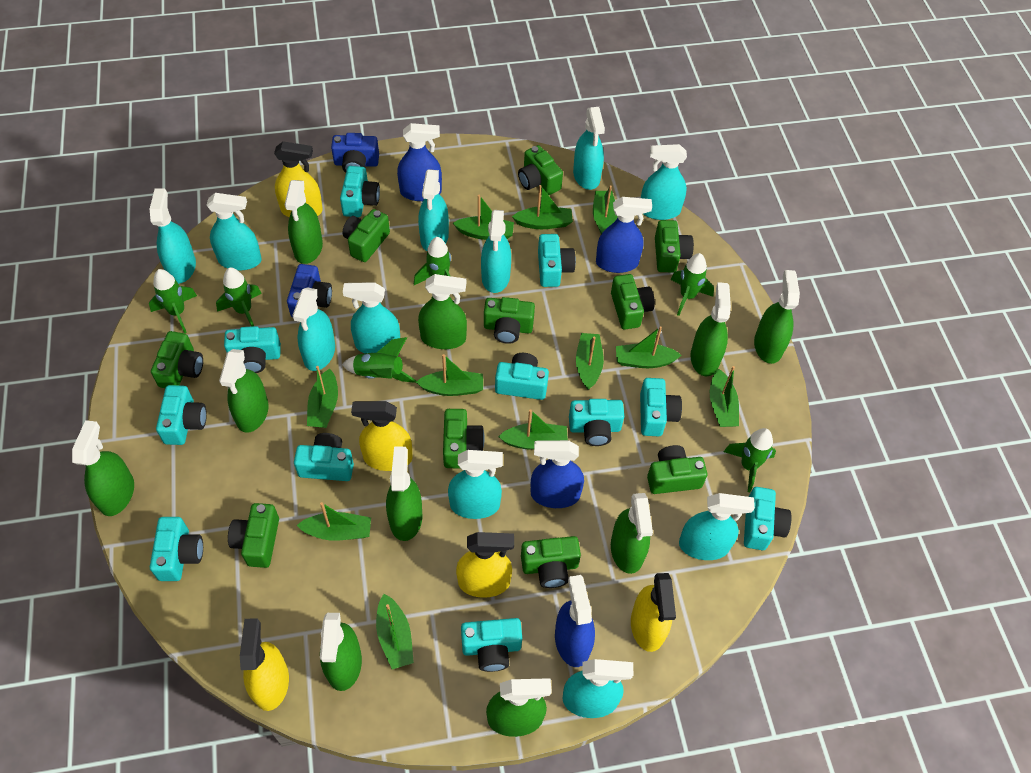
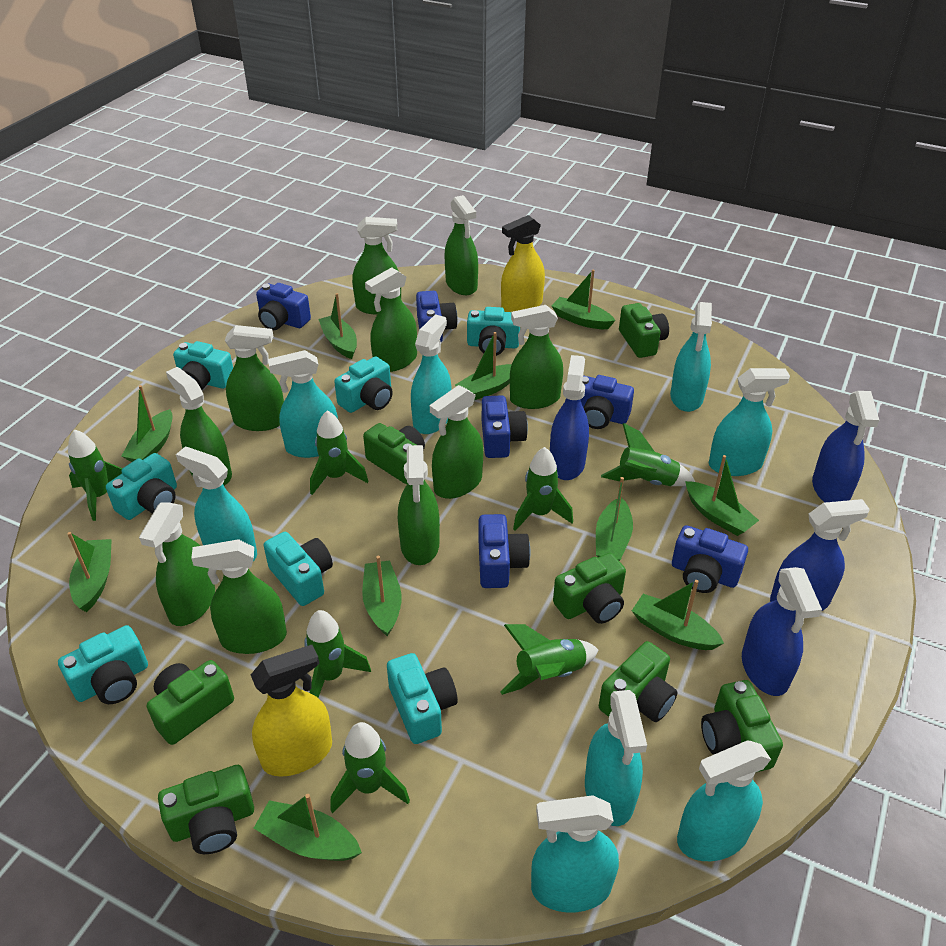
blue camera: [287,264,332,317] [331,133,379,173] = 2 -> [256,283,311,331] [416,291,458,342] [479,514,530,588] [482,395,528,458] [581,375,634,429] [672,525,748,593] = 6
green boat: [297,502,371,541] [307,366,338,428] [376,594,414,669] [416,354,483,396] [453,195,514,240] [498,409,568,450] [512,185,573,229] [576,333,604,390] [593,185,617,234] [616,326,682,368] [710,366,739,427] = 11 -> [67,532,112,612] [122,385,173,462] [254,794,362,861] [318,293,357,359] [362,556,402,636] [455,332,512,400] [551,269,616,329] [596,477,633,561] [632,580,724,650] [685,455,759,536] = 10
green camera: [151,331,203,388] [228,503,279,568] [343,209,390,262] [443,409,485,468] [484,297,535,344] [518,145,563,195] [521,536,581,588] [611,274,655,329] [647,445,707,494] [655,220,694,272] = 10 -> [147,660,234,745] [158,765,254,854] [363,423,425,484] [553,553,626,624] [599,641,678,722] [619,303,669,358] [701,680,783,773] = 7
green rocket: [149,269,197,333] [216,267,262,326] [342,337,416,383] [414,237,454,296] [671,253,714,316] [724,428,776,492] = 6 -> [68,429,123,521] [304,610,371,698] [310,411,368,495] [330,722,410,813] [500,624,598,695] [513,447,573,531] [601,423,695,486] = 7
turquoise camera: [150,517,203,581] [156,385,207,445] [224,326,281,373] [294,433,354,481] [340,166,380,217] [461,618,522,672] [495,353,549,400] [538,234,576,287] [569,399,624,446] [640,378,682,436] [744,487,792,550] = 11 -> [58,625,148,704] [106,453,177,520] [173,341,233,390] [264,532,333,606] [334,356,393,413] [387,653,458,744] [467,307,520,356] = 7
turquoise spray bottle: [150,188,196,284] [206,193,261,270] [292,287,335,371] [343,282,400,354] [418,169,449,251] [448,450,503,519] [481,210,511,293] [562,659,633,718] [573,107,605,190] [641,144,687,220] [679,493,755,560] = 11 -> [176,446,257,561] [268,350,338,458] [411,314,451,434] [531,795,619,912] [585,690,647,826] [670,302,712,412] [677,740,771,861] [709,368,790,476] = 8
yellow spray bottle: [240,618,289,711] [274,141,323,217] [351,401,413,471] [456,532,514,598] [631,573,676,652] = 5 -> [251,645,332,777] [501,215,545,312] = 2

